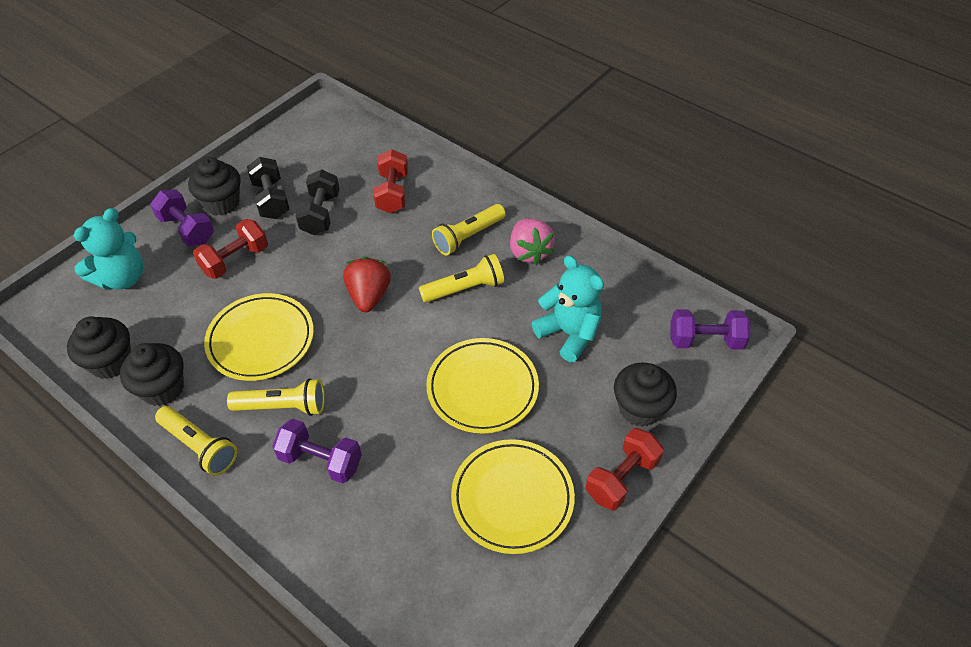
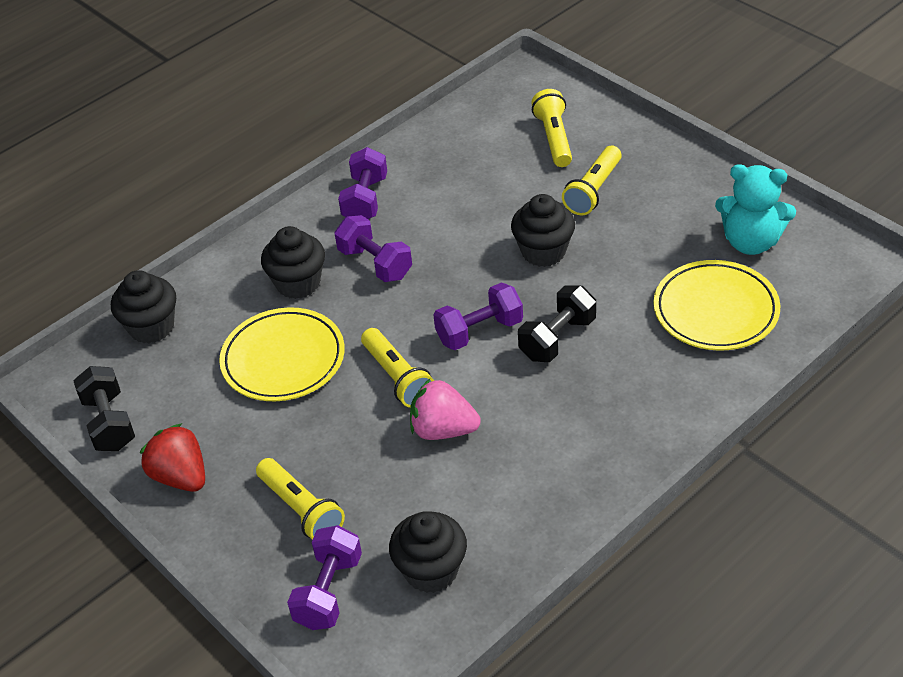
purple dumbbell: [150,189,214,247] [272,419,362,484] [671,309,750,350] = 3 -> [287,525,362,630] [335,215,412,282] [338,147,387,219] [433,282,523,350] = 4
red dumbbell: [193,219,268,279] [373,149,408,213] [586,428,664,510] = 3 -> none = 0
turquoise teddy bear: [74,208,143,290] [532,255,604,362] = 2 -> [715,164,796,255] = 1
yellow plate: [204,293,314,381] [426,338,539,434] [451,439,575,554] = 3 -> [219,307,345,401] [653,260,780,351] = 2

